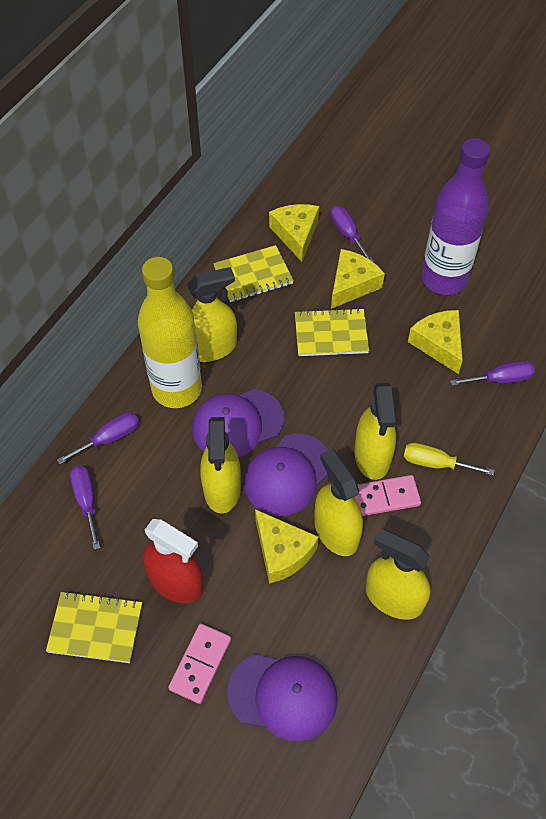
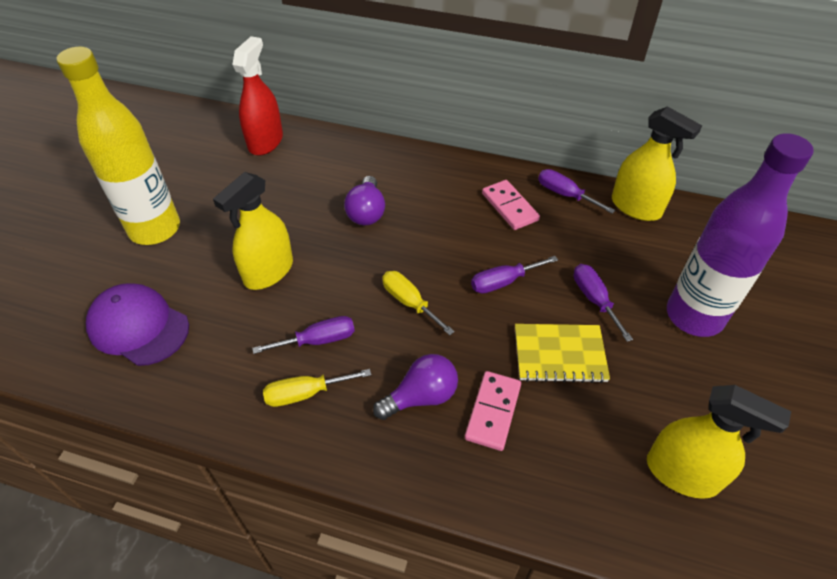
purple cap: [192,389,284,457] [227,654,338,742] [244,434,328,516] = 3 -> [86,283,189,366] = 1
purple light bulb: none = 0 -> [344,176,385,225] [373,354,458,420] = 2
yellow cheese: [255,509,319,584] [269,204,319,262] [331,249,385,309] [408,310,463,374] = 4 -> none = 0
yellow notebook: [46,591,142,663] [213,245,294,302] [295,308,369,356] = 3 -> [515,324,610,383] = 1
yellow screwdriver: [404,443,495,476] = 1 -> [263,369,371,407] [382,271,455,336] = 2
yellow spray bottle: [187,267,237,362] [200,417,241,513] [314,449,363,556] [354,383,396,480] [366,528,430,620] = 5 -> [213,172,293,290] [612,106,702,221] [647,385,791,499] = 3

